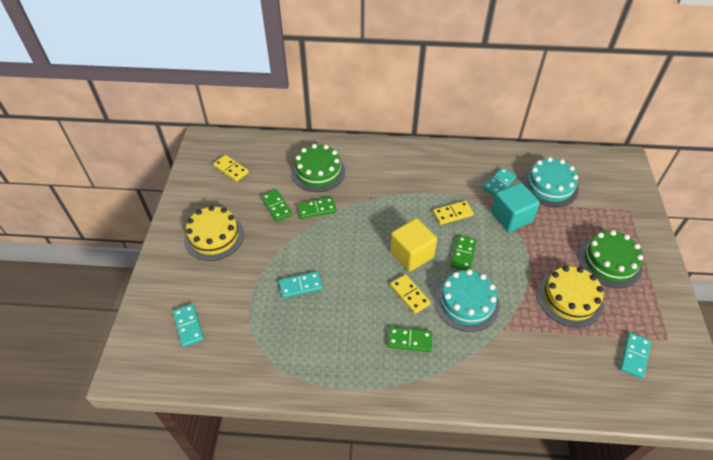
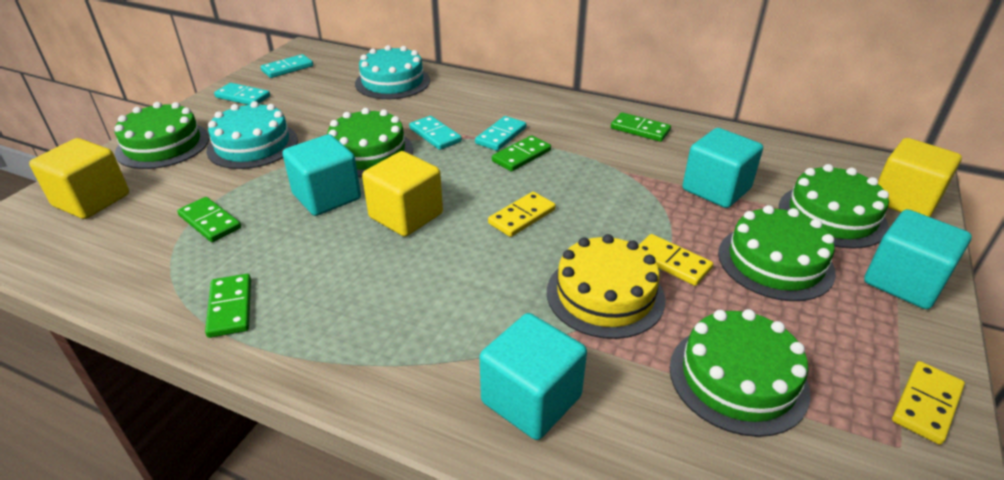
green cake: [291,144,345,192] [578,230,643,288] = 2 -> [114,102,210,169] [327,108,413,177] [670,309,810,437] [718,205,836,301] [779,164,889,249] = 5
turquoise cube: [491,182,540,232] = 1 -> [282,134,361,216] [480,313,587,440] [682,128,763,208] [864,209,972,309] = 4
yellow cake: [184,206,244,261] [537,266,604,327] = 2 -> [547,234,665,339] = 1
yellow cube: [390,218,437,272] = 1 -> [29,138,129,219] [362,151,443,237] [878,138,962,217] = 3

